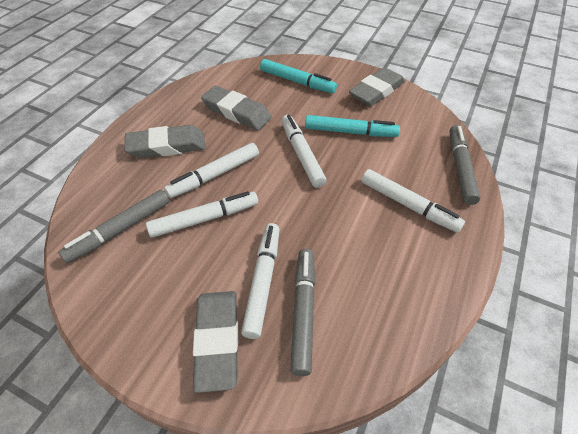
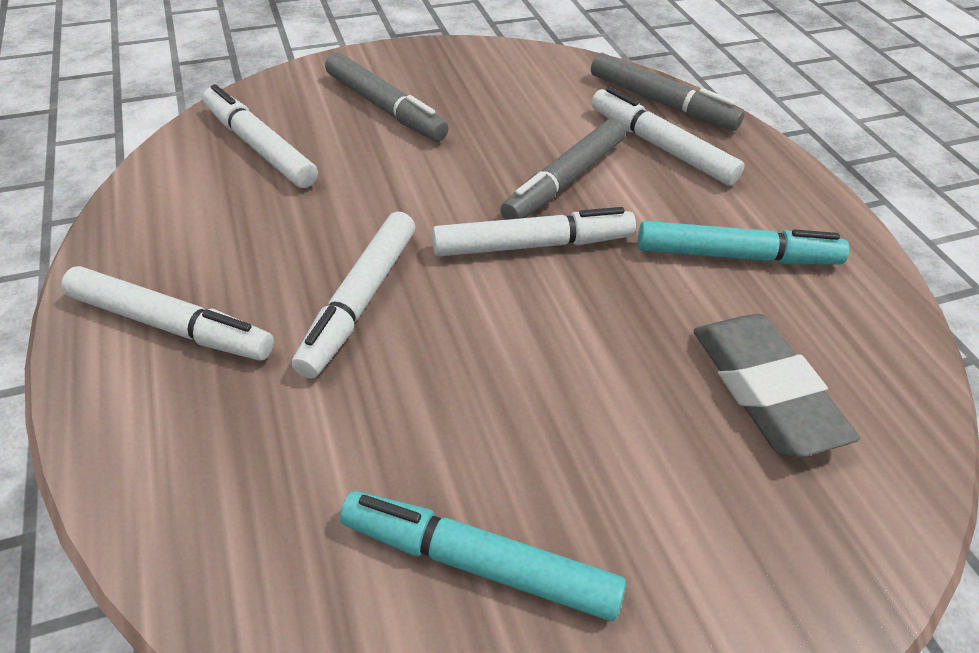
grey eraser: [124,125,205,158] [193,291,238,393] [201,86,272,130] [349,67,405,106] = 4 -> [694,314,860,458] = 1

